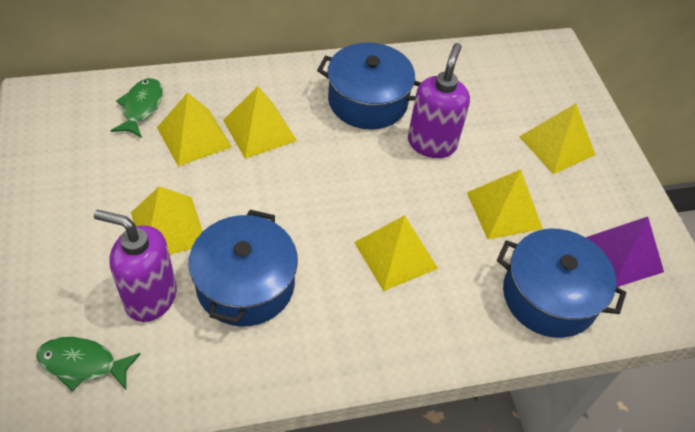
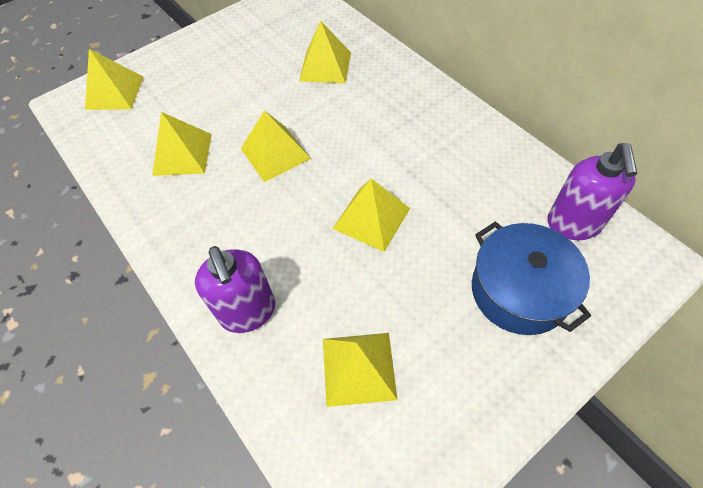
blue pot: [188,210,298,327] [317,42,421,130] [497,229,626,338] = 3 -> [472,221,591,335] = 1
green fish: [36,337,140,391] [111,78,163,138] = 2 -> none = 0
purple pyramid: [586,217,664,287] = 1 -> none = 0

